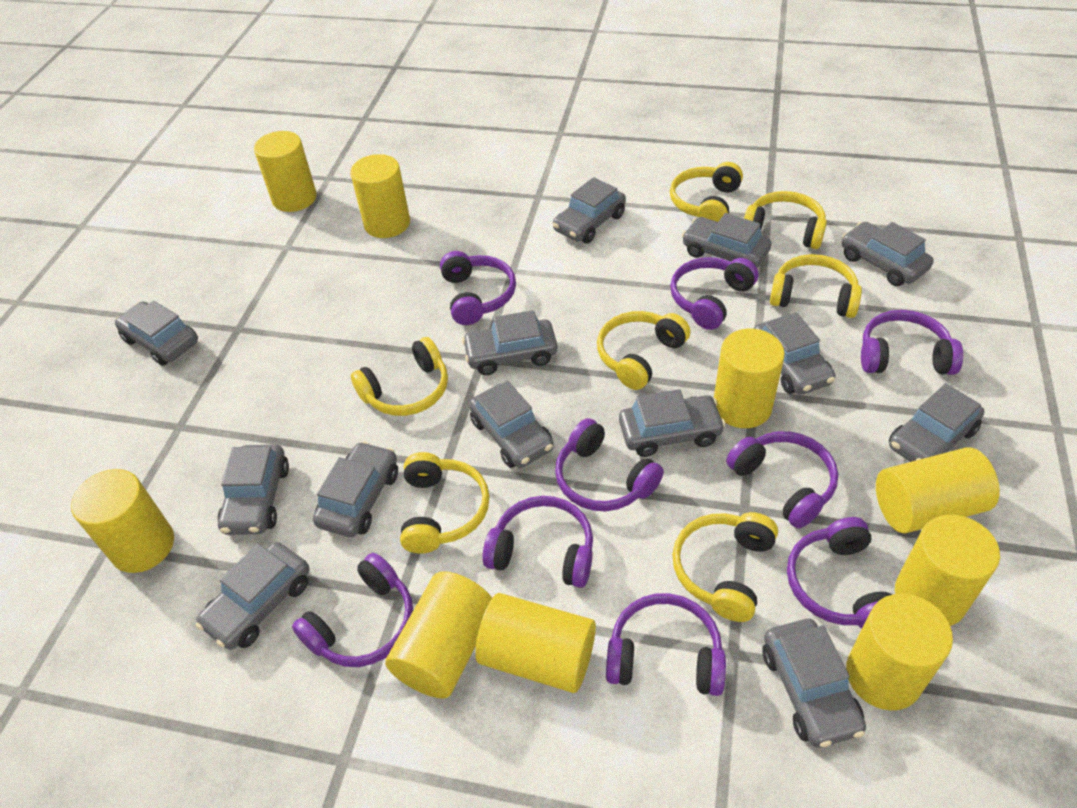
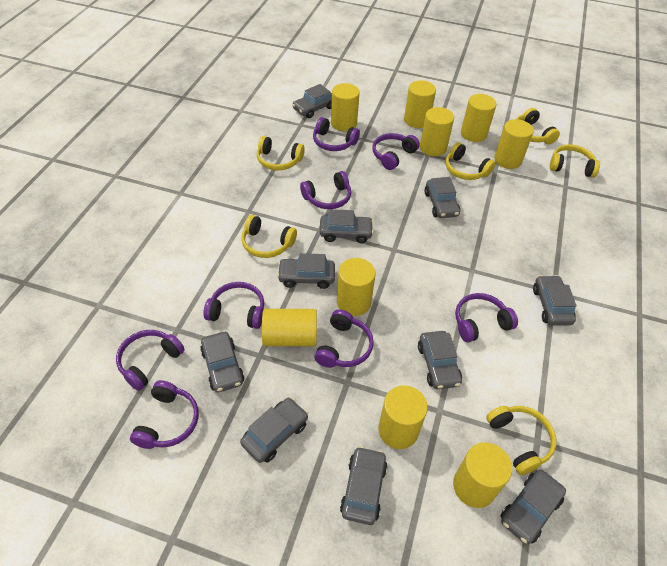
grey car: [115,301,198,366] [196,542,309,650] [218,445,289,535] [313,441,398,537] [462,310,558,375] [469,381,554,468] [553,177,626,243] [619,389,725,457] [682,213,771,268] [754,313,835,395] [762,619,866,747] [842,222,934,286] [889,383,984,462] = 13 -> [200,332,244,392] [240,398,308,463] [277,253,335,289] [292,84,332,118] [320,209,374,243] [340,446,387,525] [418,331,462,389] [424,177,460,218] [501,470,566,544] [533,275,577,326] = 10
purple headphones: [292,553,413,667] [440,251,516,325] [483,496,593,588] [555,418,664,511] [606,593,726,696] [670,257,759,330] [726,431,838,529] [787,517,893,629] [861,310,963,375] = 9 -> [116,330,185,391] [130,380,199,449] [204,282,264,329] [300,171,351,209] [313,117,360,151] [315,309,374,368] [372,133,420,170] [455,293,518,343] = 8
yellow headphones: [351,337,448,416] [400,452,490,554] [597,311,691,390] [670,162,743,222] [672,512,778,622] [744,191,827,249] [770,254,862,318] = 7 -> [241,215,297,258] [257,136,305,170] [445,142,495,180] [486,406,557,475] [516,108,560,144] [550,144,600,178] = 6

